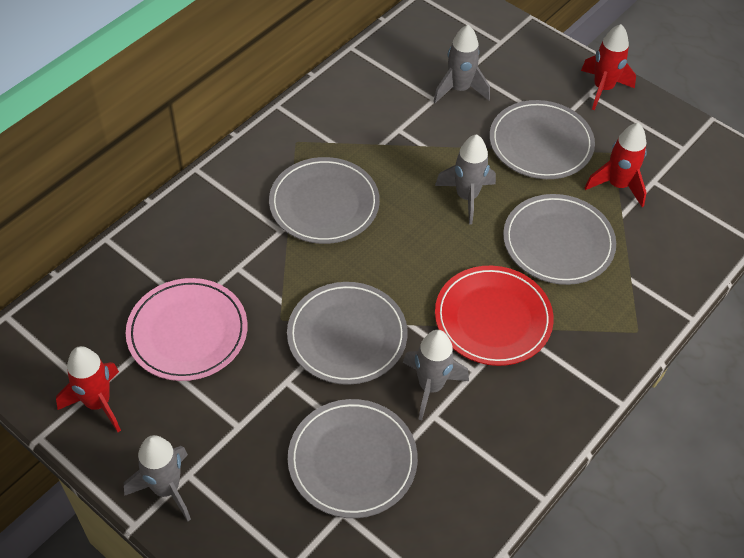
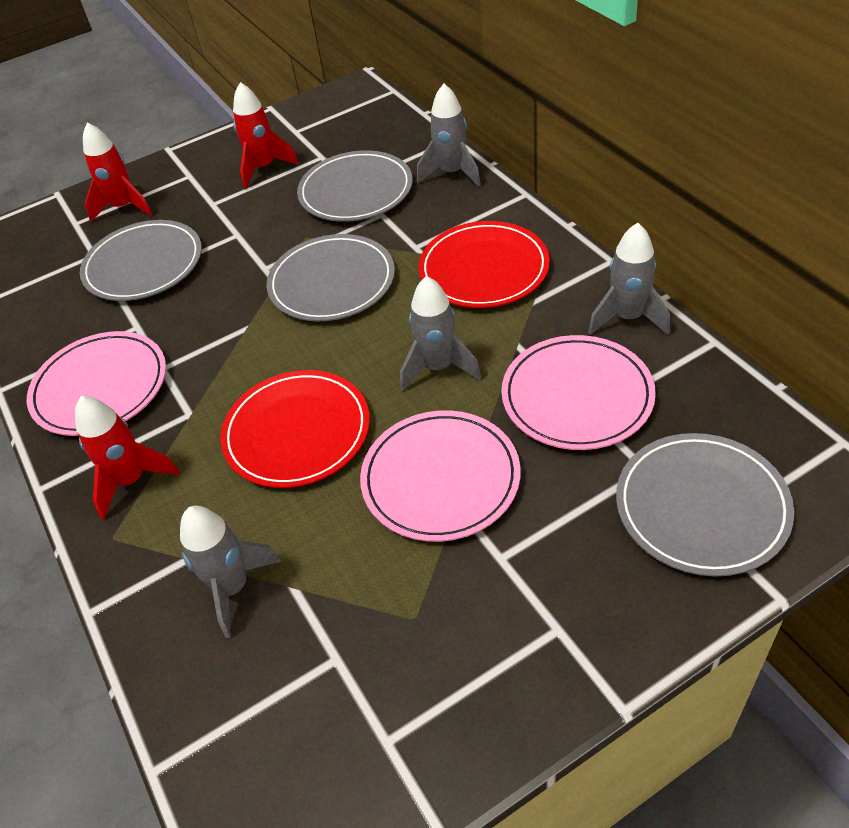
grey plate: [269,157,380,244] [287,282,408,385] [288,399,418,518] [489,100,595,179] [503,194,616,285] = 5 -> [80,220,202,301] [267,234,395,321] [297,150,413,222] [616,433,795,577] = 4
pink plate: [126,278,248,381] = 1 -> [27,331,166,436] [360,410,521,542] [501,335,656,450] = 3
red plate: [435,266,554,366] = 1 -> [220,370,370,488] [419,221,550,308] = 2

